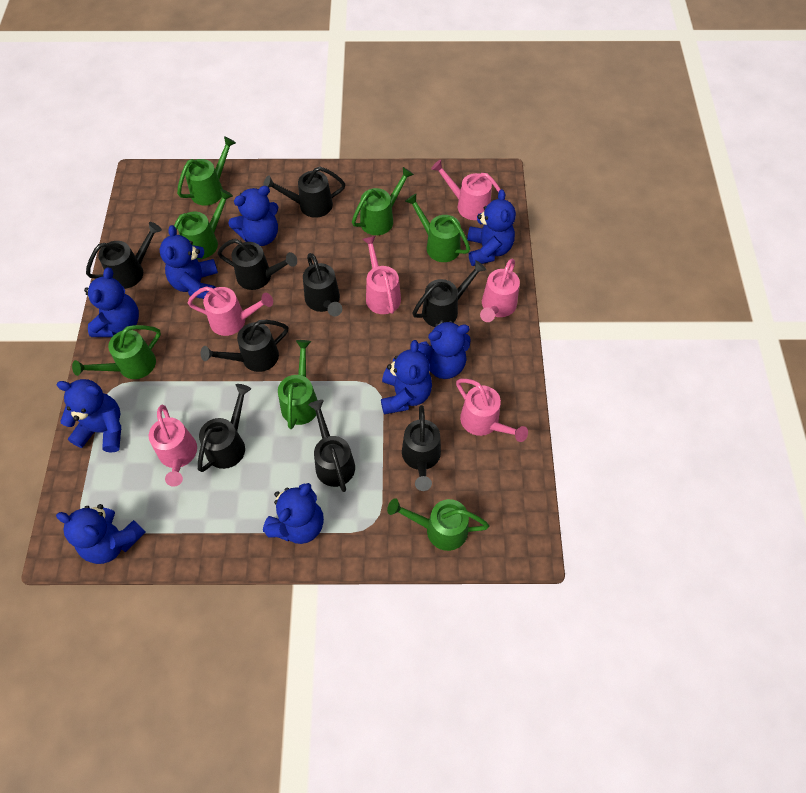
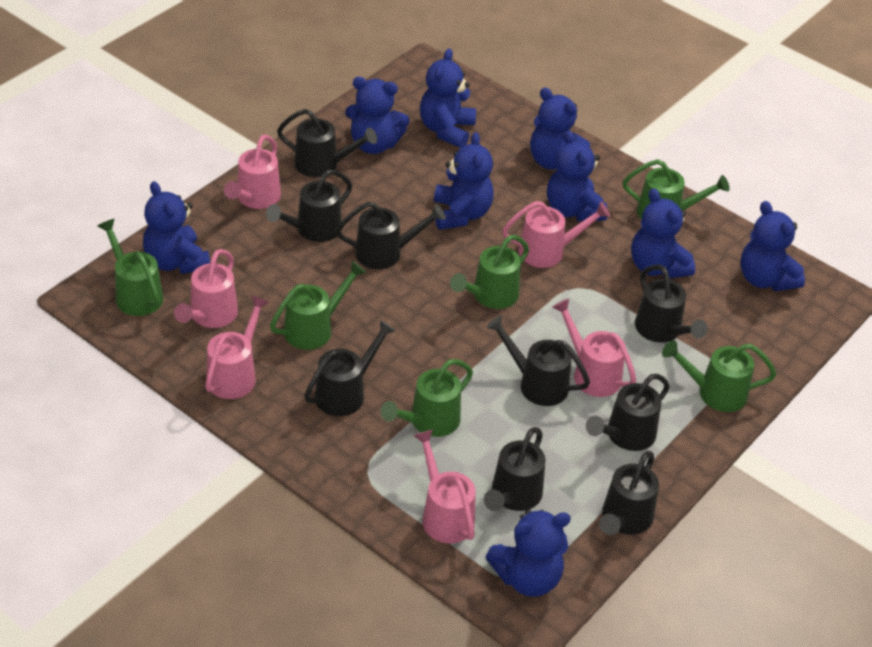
green watering can: [72,325,161,379] [174,189,233,259] [177,136,236,206] [278,340,317,429] [352,167,414,235] [387,498,489,551] [405,194,470,262] = 7 -> [98,219,164,316] [270,261,367,350] [381,359,473,437] [450,235,529,309] [623,159,730,220] [662,340,777,412] = 6

